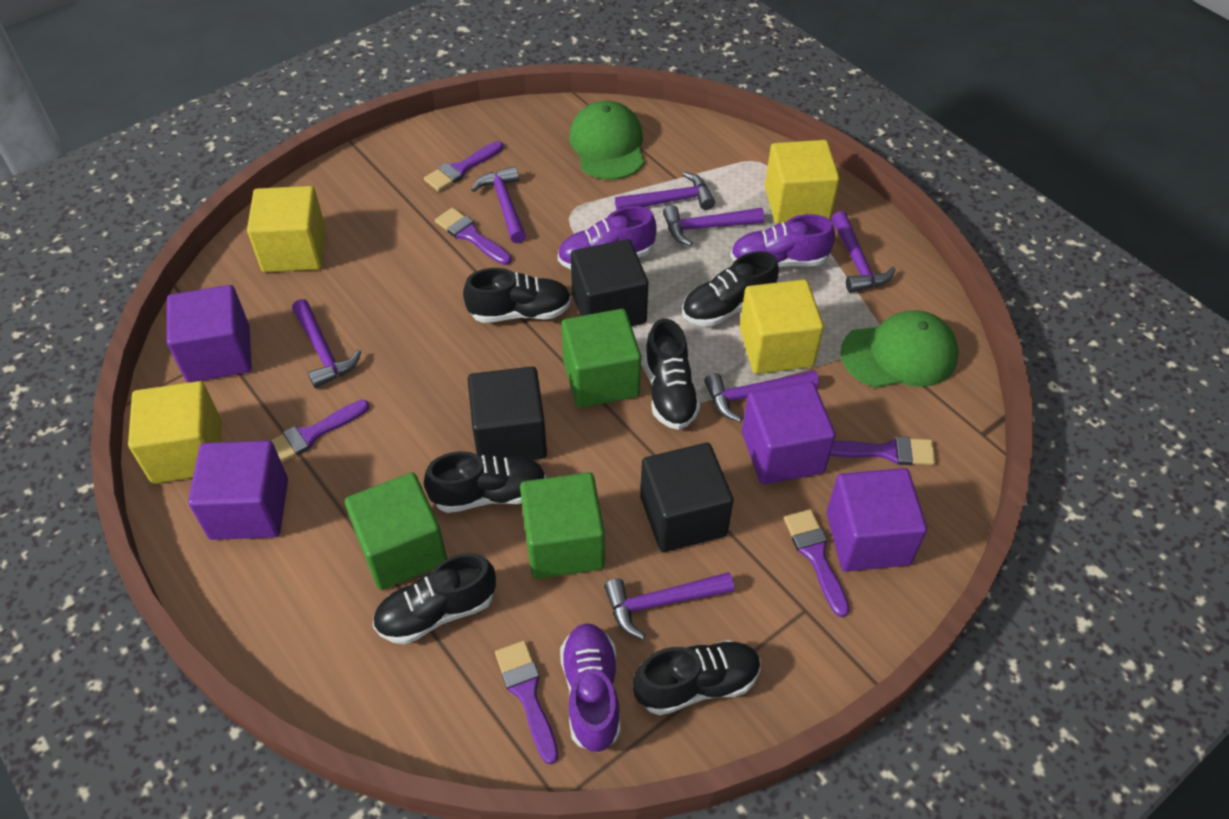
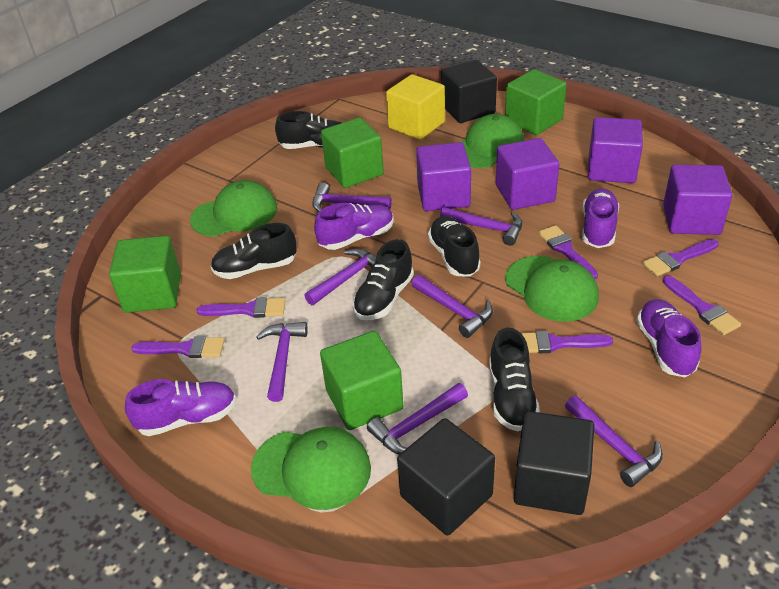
black shoe: [373,553,496,644] [424,451,546,513] [463,268,571,323] [633,640,761,715] [644,319,700,430] [682,251,779,327] = 6 -> [210,223,297,279] [275,111,341,149] [353,239,414,320] [428,216,481,277] [489,328,540,431] = 5
green cap: [569,101,644,180] [840,310,958,388] = 2 -> [190,180,277,237] [251,427,371,510] [461,114,524,168] [505,256,599,322] = 4
green cube: [345,472,447,590] [520,472,605,579] [561,309,641,408] = 3 -> [109,236,181,313] [320,331,404,430] [321,118,384,188] [505,69,567,135] = 4
purple shoe: [558,206,657,270] [560,623,621,753] [730,214,835,267] = 3 -> [125,379,237,436] [314,203,394,250] [582,188,619,248] [636,299,702,377] = 4
yellow cube: [128,381,222,483] [247,186,326,272] [739,279,824,374] [765,140,840,224] = 4 -> [386,74,445,140] = 1

